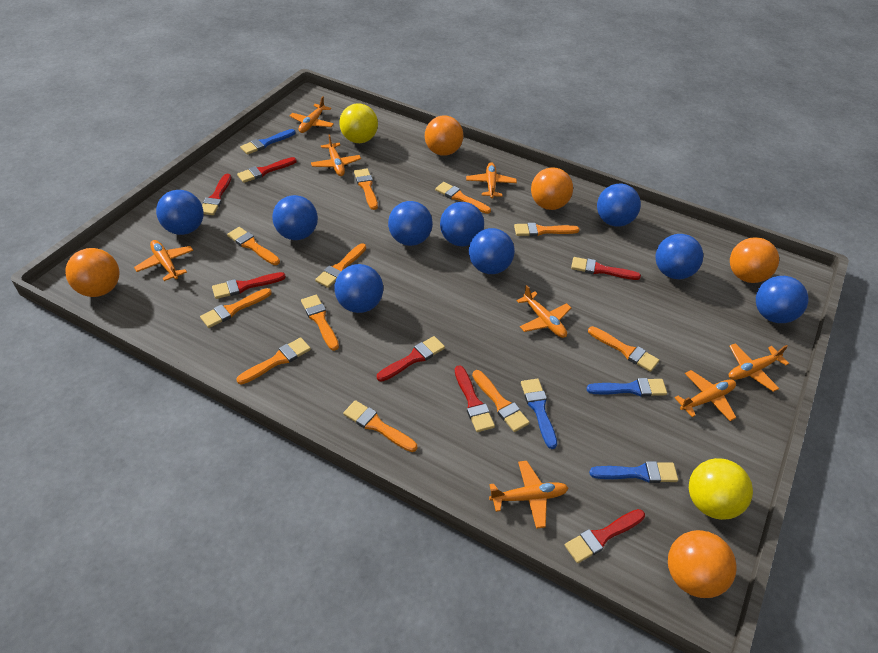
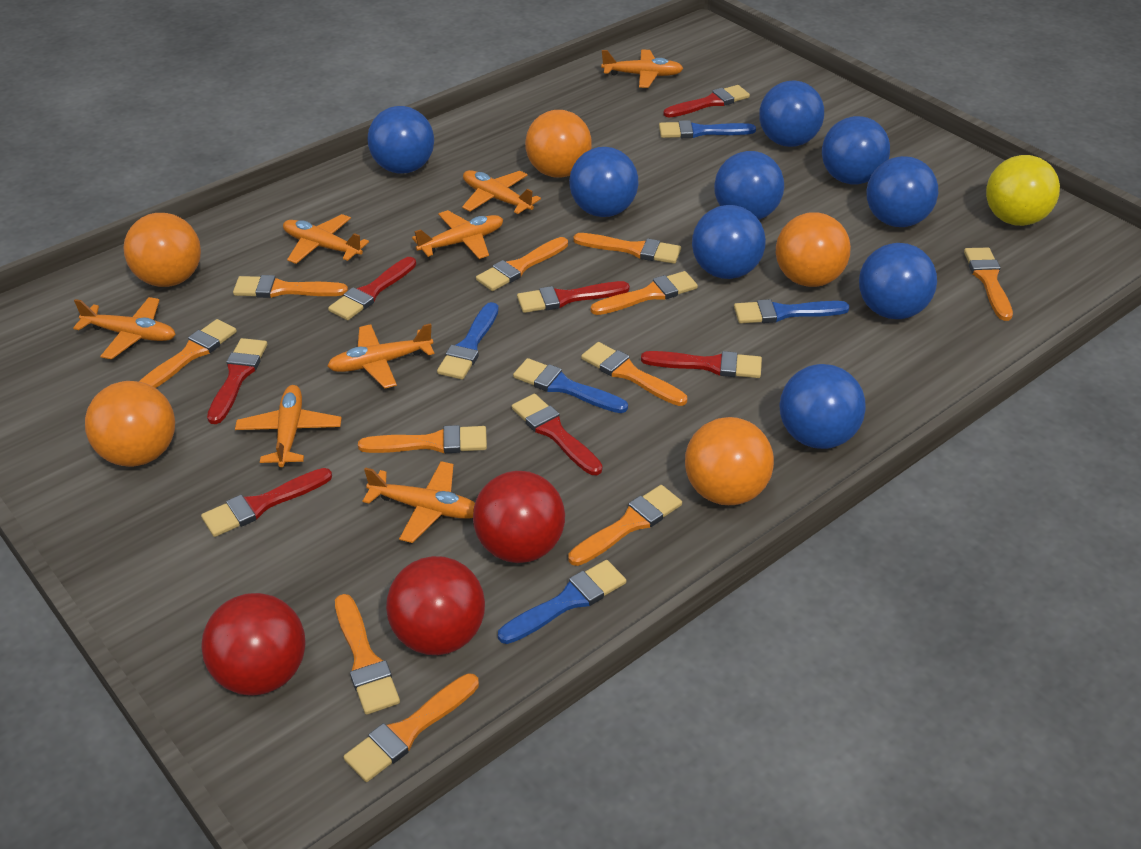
blue brush: [240,129,296,155] [521,379,557,449] [586,378,667,397] [589,461,678,483] = 4 -> [437,302,499,380] [498,560,626,644] [513,358,628,413] [659,120,756,138] [734,299,849,324] = 5
red ball: none = 0 -> [201,593,306,695] [386,556,485,655] [473,471,565,563] = 3
yellow ball: [339,103,378,143] [689,458,753,520] = 2 -> [986,155,1060,226] = 1

